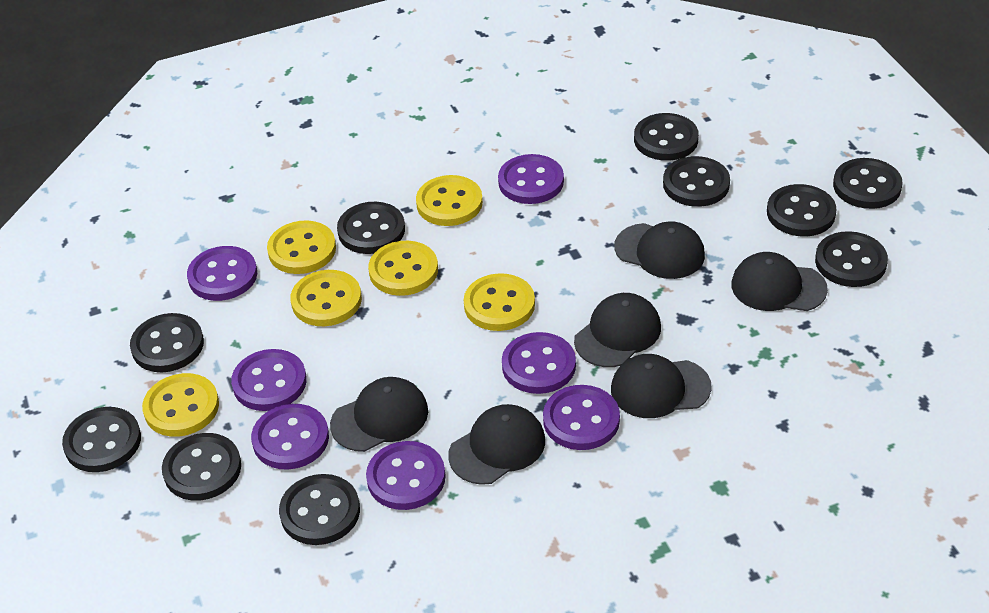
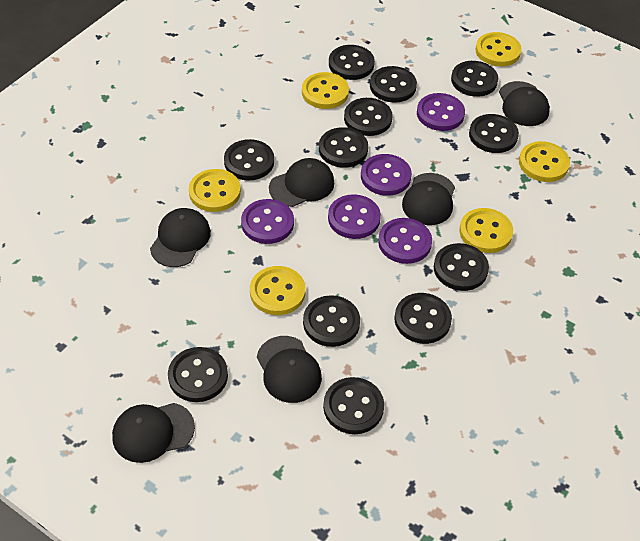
black button: [62,407,141,472] [130,313,204,372] [162,433,241,500] [279,474,360,545] [337,202,405,254] [634,113,699,161] [663,156,730,207] [767,184,836,237] [815,231,888,287] [833,158,903,209] = 10 -> [168,347,228,402] [224,139,274,180] [303,295,360,347] [319,127,368,168] [323,377,384,434] [329,45,375,80] [344,98,392,136] [370,66,417,103] [394,293,452,344] [434,243,489,291] [451,61,498,97] [469,114,519,153] = 12
purple button: [187,246,257,301] [231,349,307,411] [251,404,329,470] [366,441,446,510] [498,154,564,204] [502,332,576,394] [543,385,620,450] = 7 -> [241,199,294,244] [328,194,381,239] [361,154,412,196] [378,218,432,264] [417,93,465,131] = 5

